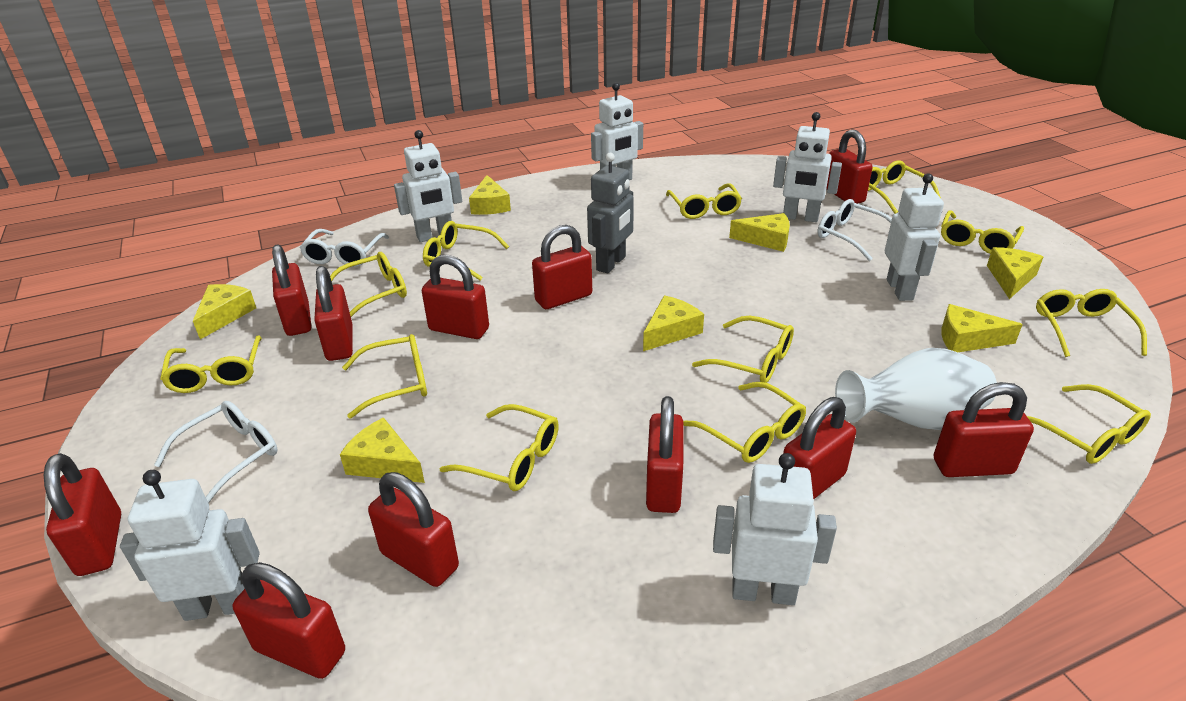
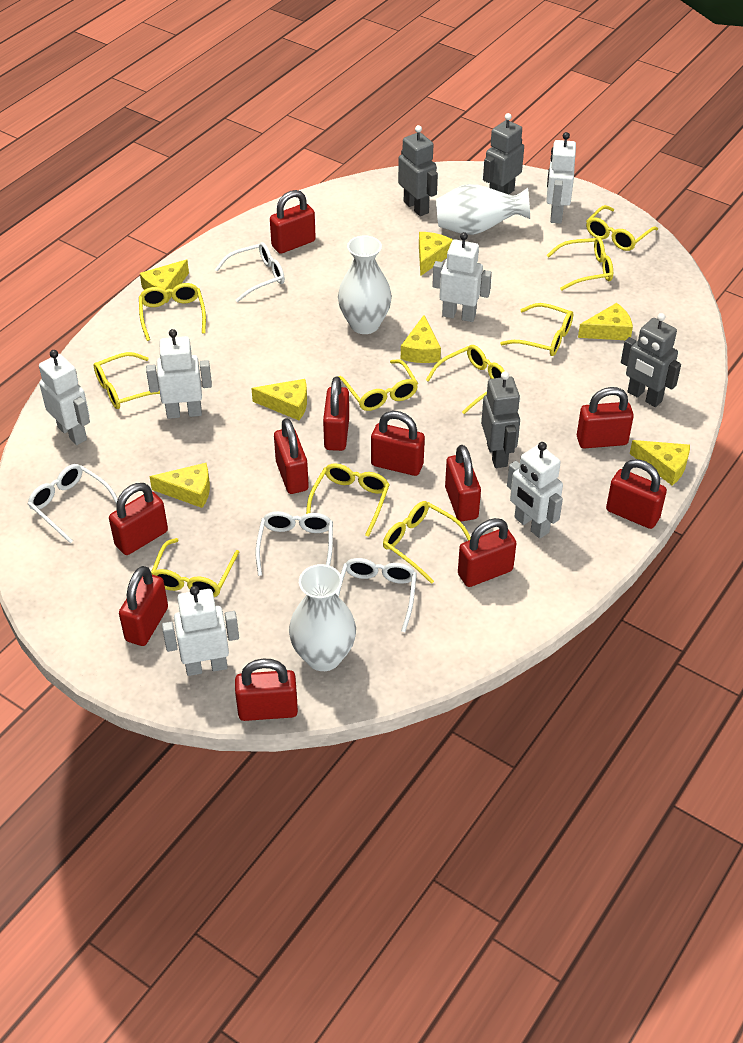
grey robot: [587,153,634,273] = 1 -> [398,125,438,216] [481,371,520,468] [483,113,524,194] [621,313,681,407] = 4
white glasses: [154,401,277,503] [300,229,389,267] [817,199,892,261] = 3 -> [28,464,118,544] [215,242,285,302] [256,511,333,576] [336,558,417,632] = 4
white vase: [835,348,997,430] = 1 -> [289,564,356,671] [338,235,392,334] [436,184,530,235] = 3
yellow glasses: [160,335,262,393] [330,252,407,317] [342,334,427,419] [423,221,509,280] [439,404,559,491] [666,183,742,219] [683,382,806,463] [692,316,794,383] [868,160,941,214] [941,210,1024,254] [1027,384,1151,464] [1036,289,1147,357] = 12 -> [94,352,160,409] [139,283,206,341] [151,538,239,597] [306,463,390,537] [339,359,418,411] [383,501,471,584] [426,345,505,414] [500,303,573,356] [547,237,613,291] [586,205,658,251] = 10

